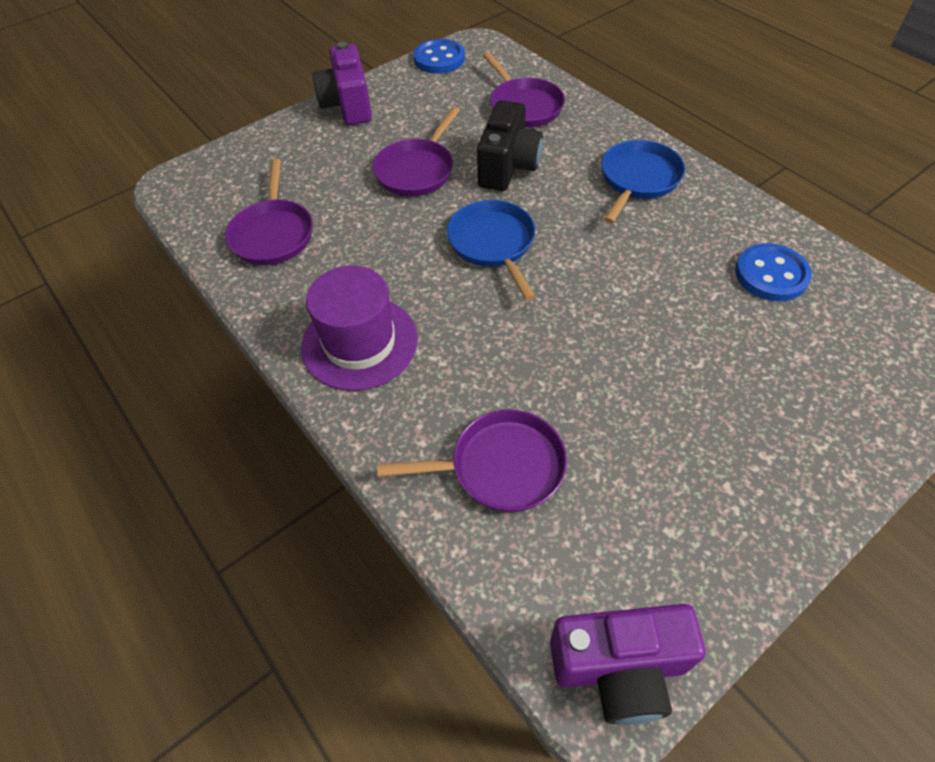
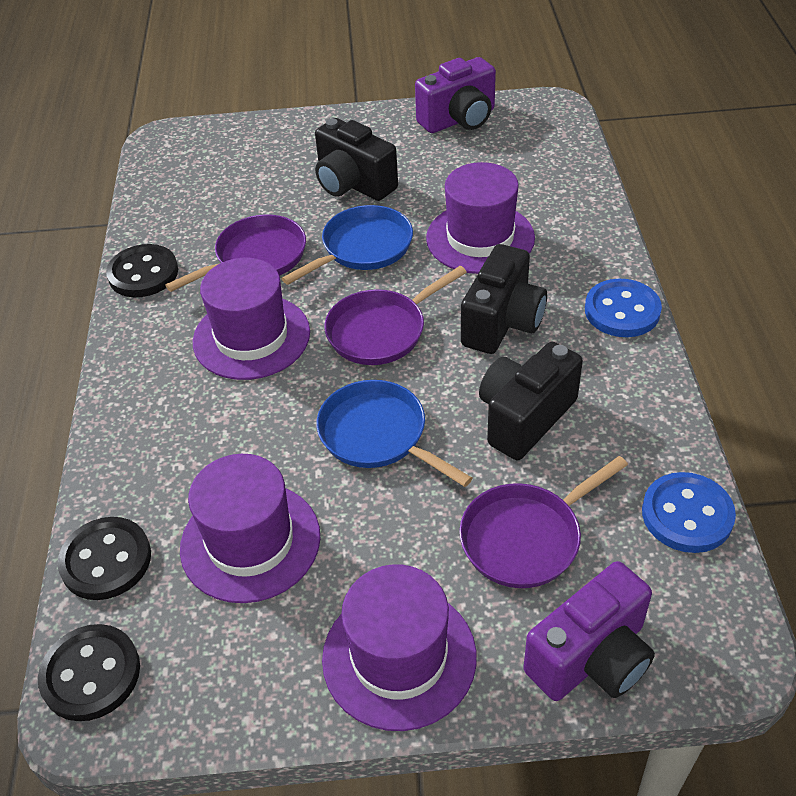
black button: none = 0 -> [38,624,140,721] [57,517,151,600] [106,244,178,297] = 3
black camera: [477,100,543,191] = 1 -> [315,118,398,201] [461,244,547,354] [479,341,583,460] = 3
purple hat: [301,266,418,391] = 1 -> [180,454,320,603] [193,258,310,380] [322,564,477,731] [426,162,535,274] = 4
purple pan: [225,159,313,265] [372,107,460,196] [377,409,567,512] [483,52,565,128] = 4 -> [165,214,306,292] [324,266,467,365] [459,456,628,588] = 3

